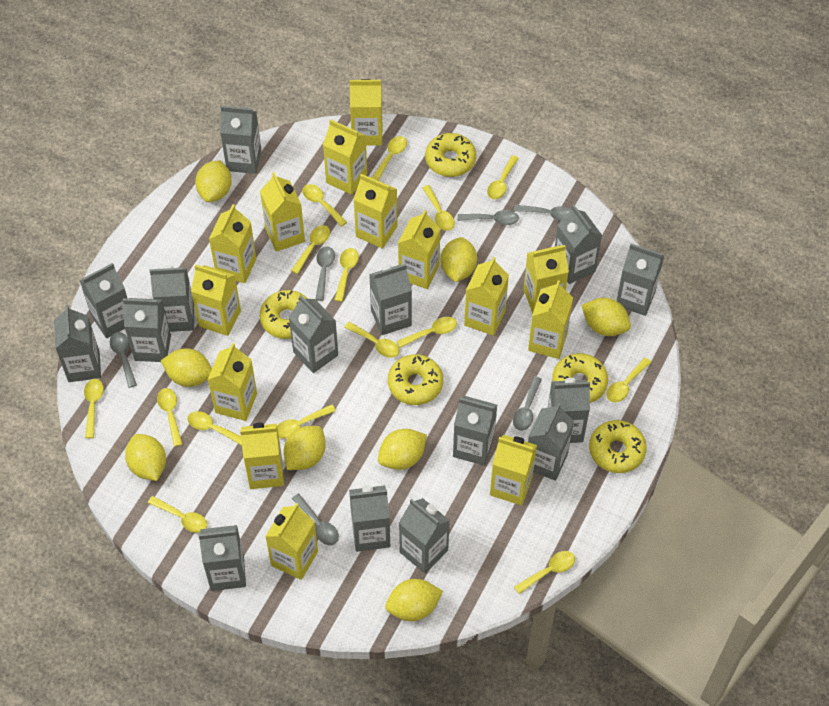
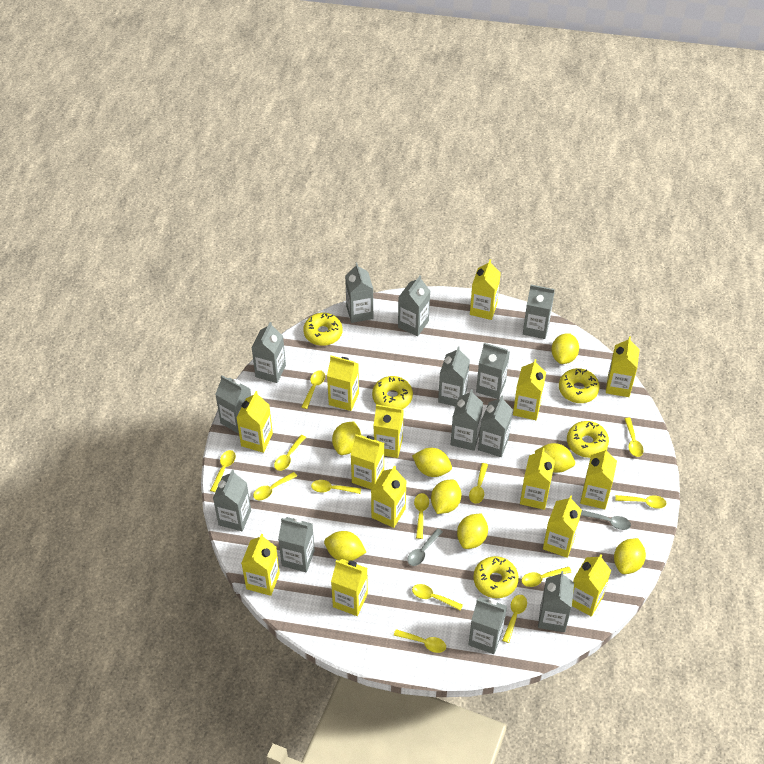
grey carton: [54,305,101,382] [80,263,128,338] [123,298,171,362] [150,265,194,332] [198,525,246,591] [220,106,261,174] [288,295,338,373] [349,485,390,552] [369,264,412,335] [399,498,450,574] [453,396,497,466] [528,403,574,481] [548,378,590,443] [555,205,602,284] [616,244,664,316] = 15 -> [213,470,251,531] [215,375,251,434] [251,322,286,383] [278,517,315,572] [345,263,373,323] [398,275,430,336] [438,346,470,407] [451,389,483,451] [468,597,507,654] [476,343,510,399] [478,395,513,457] [523,285,554,339] [538,571,574,632] = 13
grey spoon: [110,332,137,388] [292,494,339,545] [315,246,335,301] [457,210,519,225] [513,376,542,431] [514,205,571,221] = 6 -> [407,528,443,566] [581,510,631,530] = 2
yellow spoon: [84,379,104,438] [148,496,207,533] [157,388,183,447] [187,411,242,446] [277,405,336,439] [291,225,330,274] [302,184,347,227] [335,248,359,302] [344,322,399,358] [372,136,407,181] [396,317,457,348] [423,185,455,231] [487,155,519,199] [514,551,575,594] [606,357,651,402] = 15 -> [210,450,236,492] [253,472,297,500] [274,435,306,471] [302,370,325,409] [311,480,361,494] [394,629,446,653] [412,584,463,611] [414,493,429,539] [469,463,488,504] [502,595,527,643] [521,567,571,587] [615,495,667,509] [625,418,643,457] = 13

